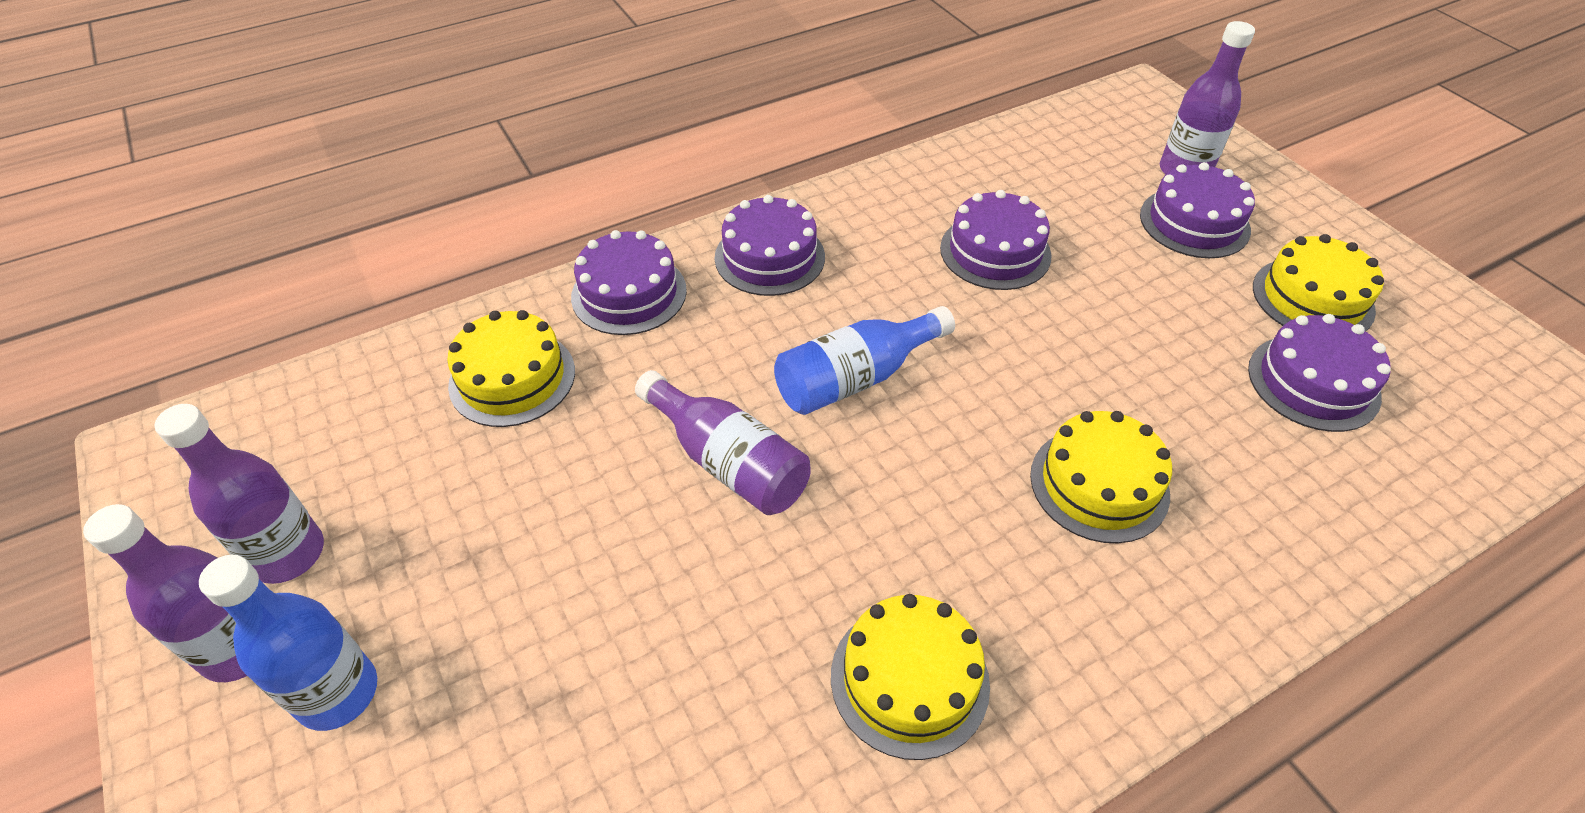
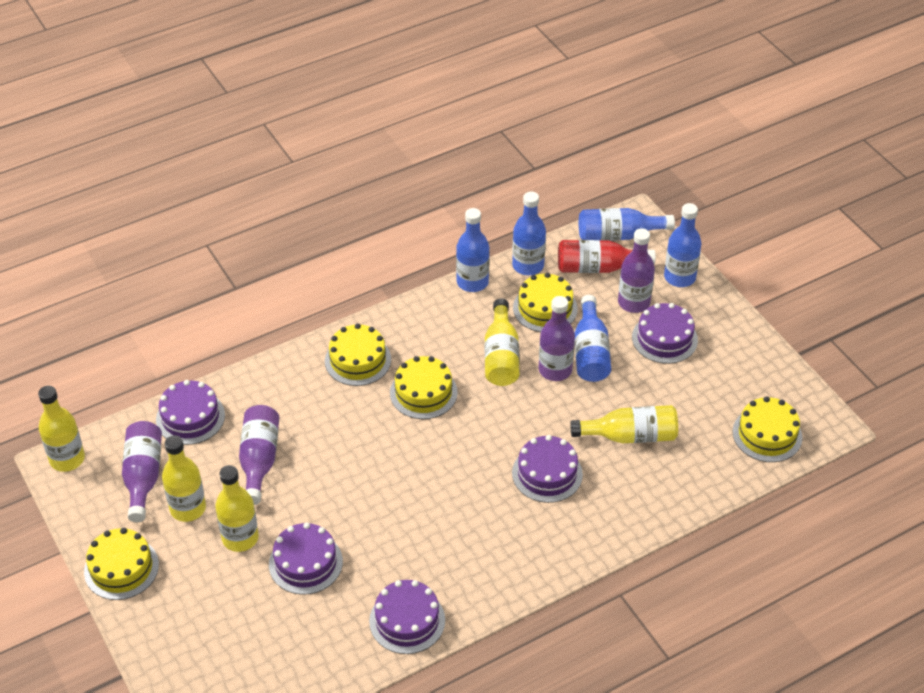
blue bottle: [199,555,377,731] [774,306,955,415] = 2 -> [456,208,490,292] [512,192,546,275] [575,295,611,382] [579,208,675,241] [664,203,702,287] = 5
red bottle: none = 0 -> [558,240,656,273] = 1
yellow bottle: none = 0 -> [38,386,85,472] [162,435,206,522] [215,465,259,552] [485,299,519,386] [570,405,678,443] = 5
yellow cake: [447,310,575,427] [831,594,990,760] [1030,411,1172,543] [1253,234,1384,331] = 4 -> [84,528,159,600] [325,324,391,386] [390,356,458,419] [513,273,578,332] [733,396,802,462] = 5

